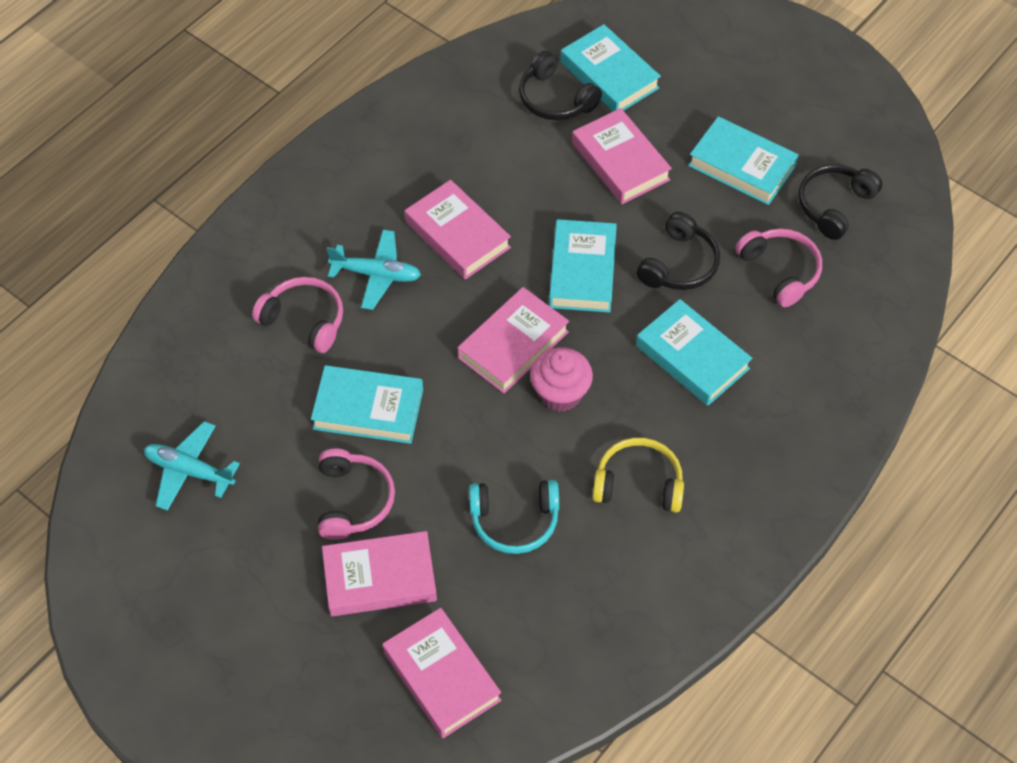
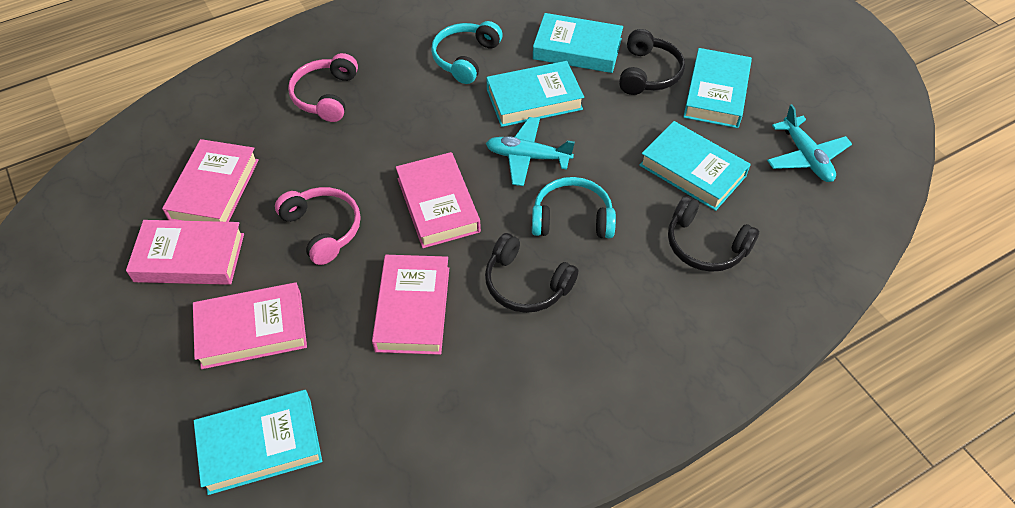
pink cupcake: [530,347,593,412] = 1 -> none = 0
pink headphones: [252,277,343,353] [318,448,395,540] [736,229,822,307] = 3 -> [275,187,361,265] [288,53,358,122] = 2
turquoise headphones: [469,480,559,554] = 1 -> [431,21,503,84] [532,177,616,238] = 2
yellow headphones: [592,438,684,513] = 1 -> none = 0

